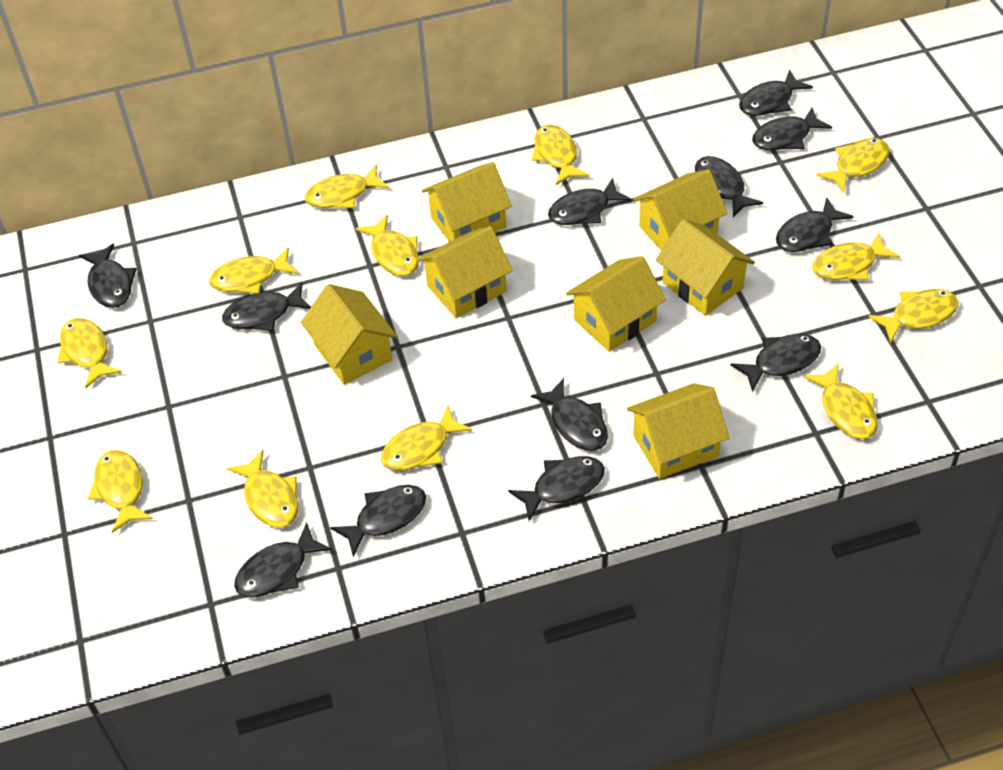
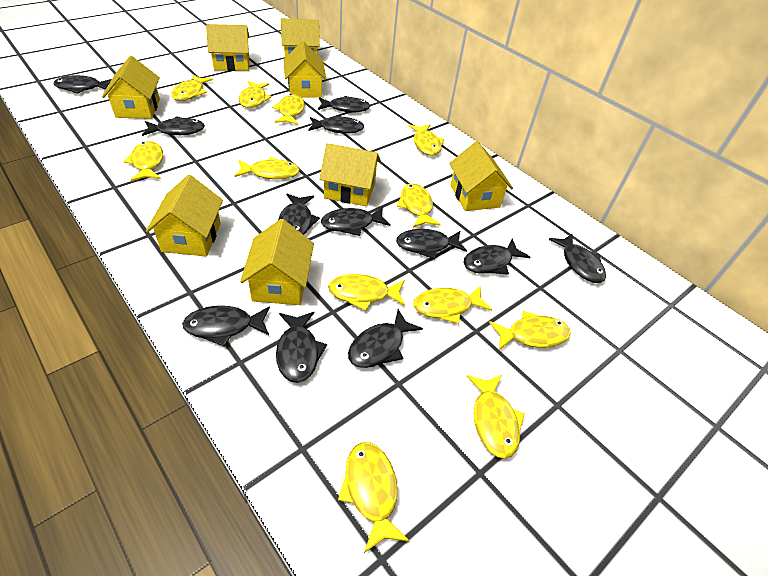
yellow house: [301,284,397,385] [417,226,513,318] [422,162,512,242] [566,256,666,352] [627,383,729,479] [633,169,727,251] [656,219,755,316] = 7 -> [102,56,160,119] [146,175,223,257] [206,24,250,71] [240,219,314,305] [281,18,320,58] [284,41,326,98] [319,143,381,206] [449,141,513,211] = 8

